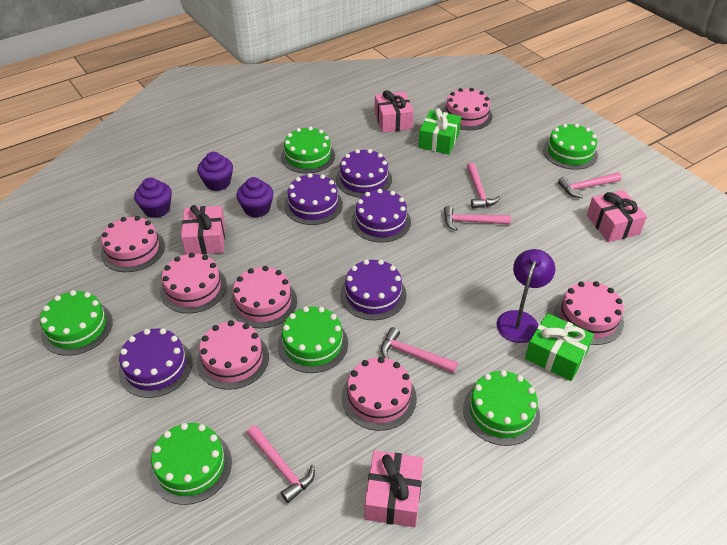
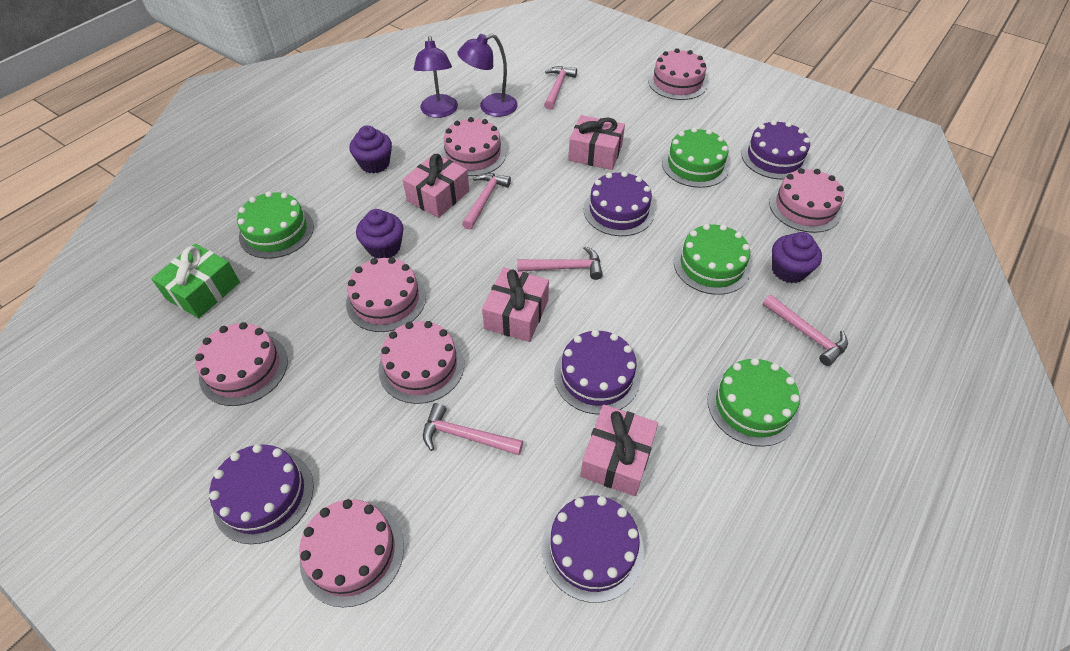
green cake: [40,290,113,356] [150,423,232,505] [278,307,348,373] [281,126,335,173] [463,370,540,446] [543,123,598,170] = 6 -> [237,191,314,259] [662,127,729,188] [674,224,751,295] [707,358,800,447] = 4
green gift: [418,108,461,154] [525,313,594,381] = 2 -> [151,244,240,318] = 1
purple lamp: [497,249,555,343] = 1 -> [414,36,458,118] [457,34,517,117] = 2

